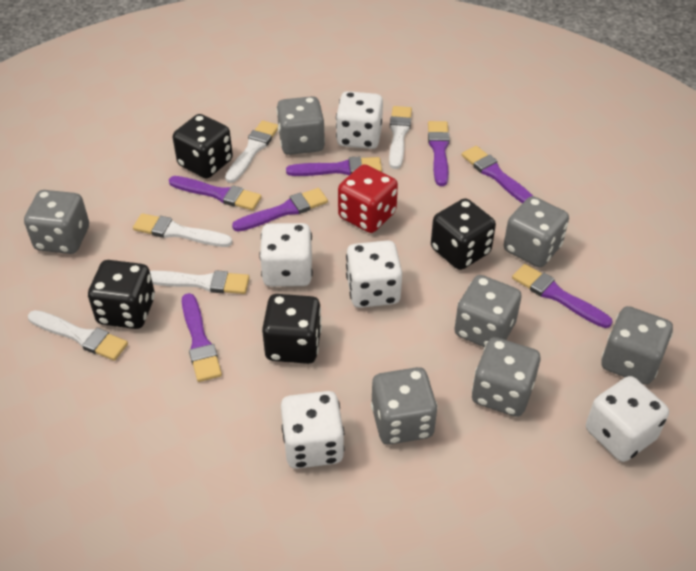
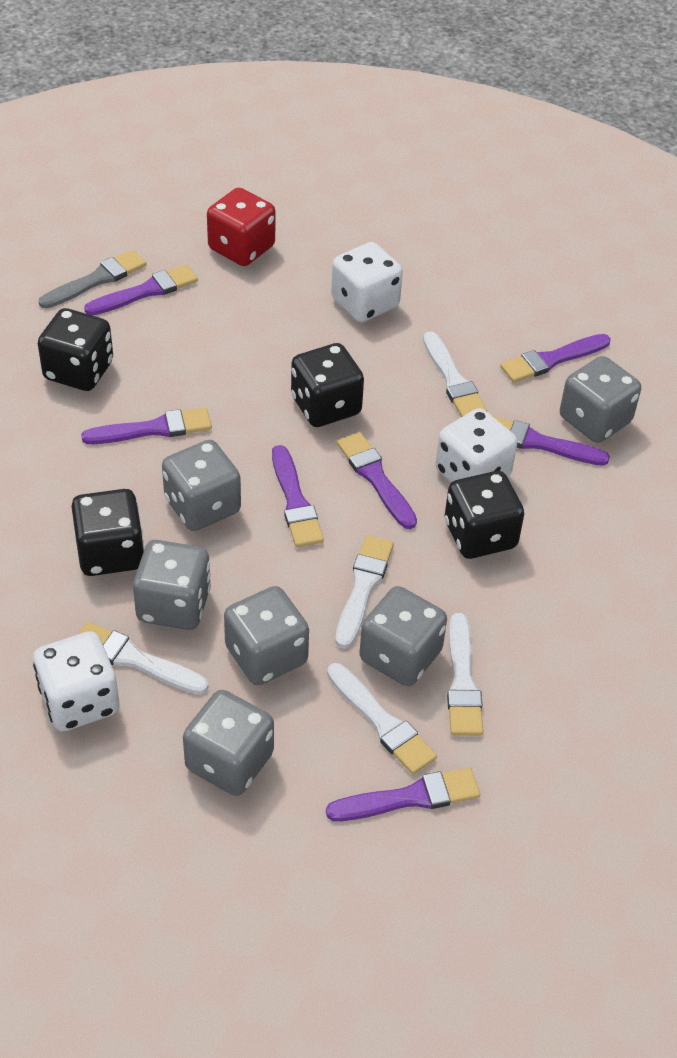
grey brush: none = 0 -> [39,250,146,309] = 1
grey dice: [24,190,89,254] [276,96,325,155] [371,367,437,445] [454,275,522,347] [472,337,540,417] [504,196,569,267] [601,306,673,385] = 7 -> [133,540,211,630] [162,440,241,531] [183,690,274,796] [224,586,309,685] [359,586,447,686] [560,356,641,443] = 6
white dice: [259,223,313,287] [281,391,344,469] [336,91,383,149] [346,240,402,308] [586,376,669,462] = 5 -> [33,631,120,732] [331,242,403,322] [435,408,517,482] = 3

